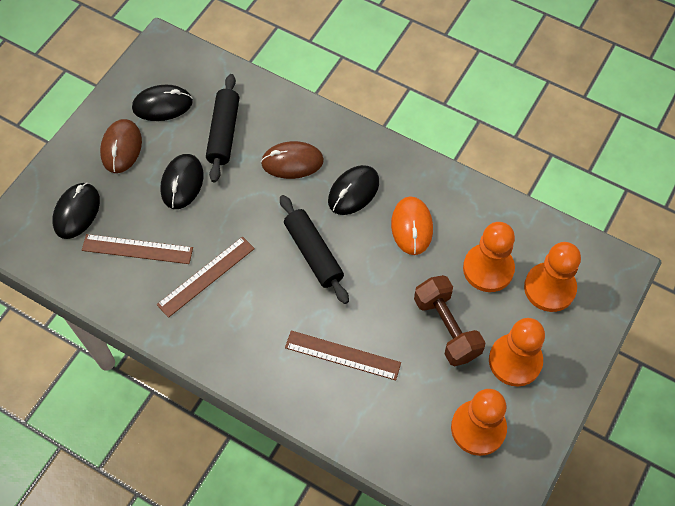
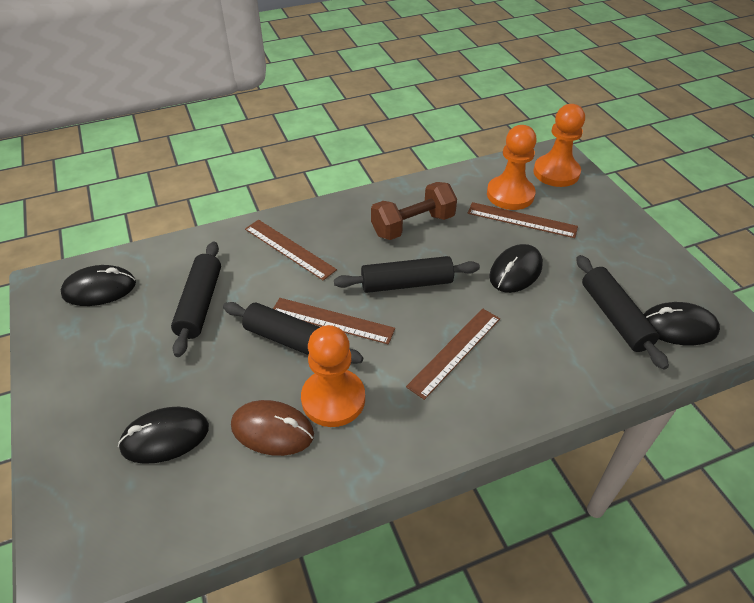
black rolling pin: [206,74,239,182] [280,195,349,304] = 2 -> [171,242,221,357] [223,302,363,364] [334,256,480,293] [576,255,669,370] = 4
brown mouse: [100,119,142,173] [261,141,324,179] = 2 -> [231,400,314,456] = 1
brown ruler: [82,234,193,264] [157,236,255,318] [285,330,401,380] = 3 -> [245,220,337,281] [273,298,395,344] [406,308,500,400] [468,202,578,238] = 4
orange mouse: [391,196,433,255] = 1 -> none = 0
orange pawn: [451,389,507,456] [463,222,515,292] [489,318,545,386] [524,242,581,312] = 4 -> [301,325,365,427] [487,125,537,210] [533,104,585,187] = 3

